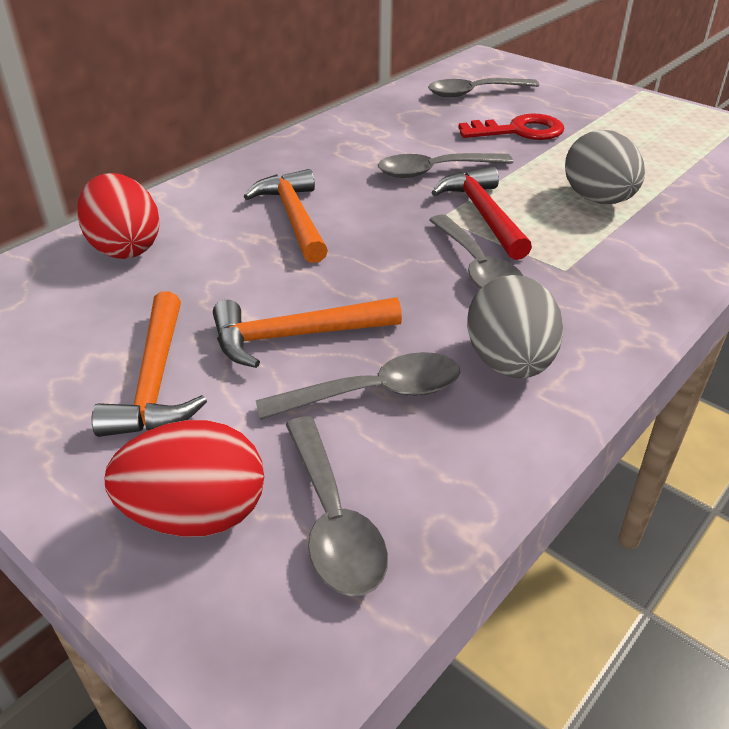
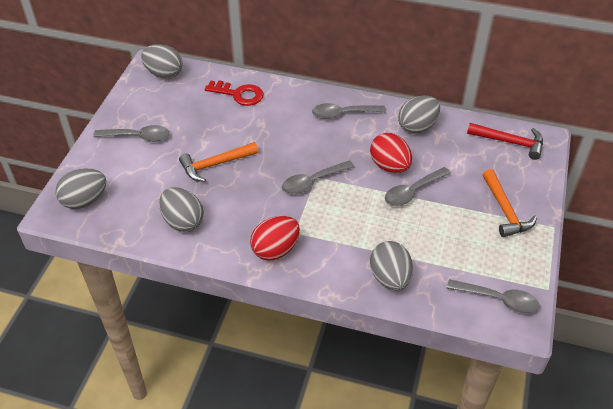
grey egg: [467,275,563,378] [565,130,645,204] = 2 -> [55,168,106,209] [141,44,183,79] [159,187,204,232] [370,241,413,291] [398,96,440,134] = 5
orange hammer: [92,291,207,437] [213,297,402,368] [243,169,328,263] = 3 -> [179,142,258,182] [483,169,537,237] = 2

